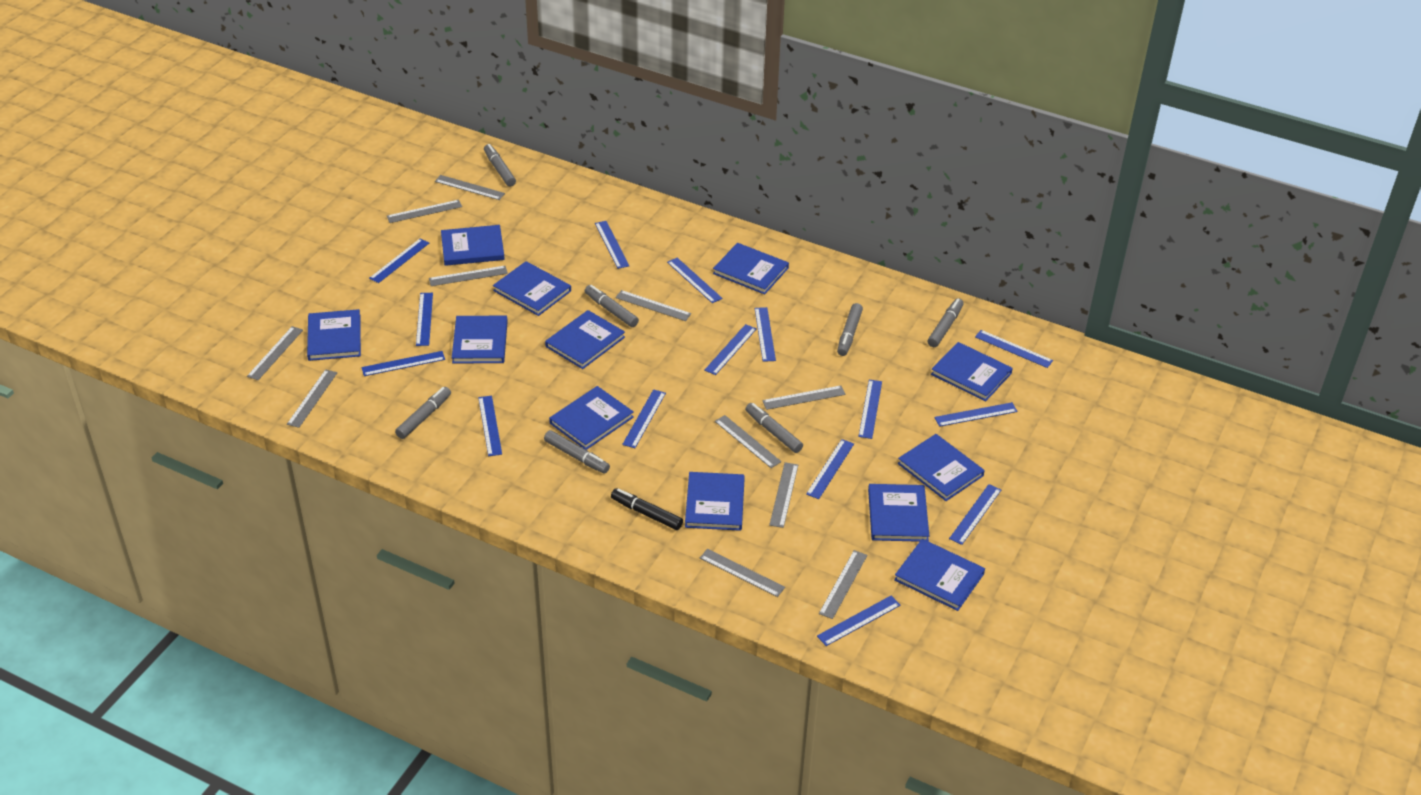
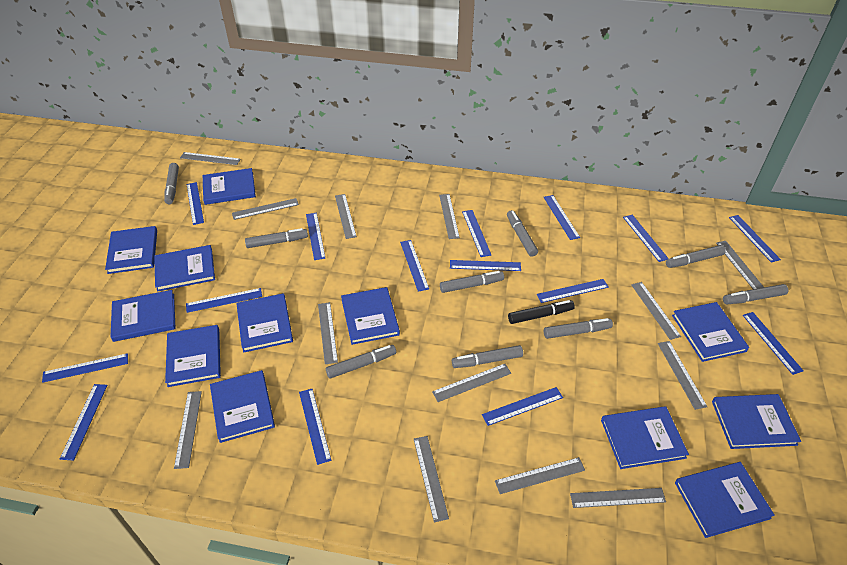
grey marker: [395,387,451,439] [484,144,516,186] [544,430,610,474] [585,285,639,327] [745,403,803,453] [837,303,863,356] [927,298,964,347] = 7 -> [164,163,179,204] [245,228,308,248] [326,345,396,379] [440,271,504,293] [452,345,523,368] [507,210,538,257] [544,318,613,339] [666,245,726,268] [723,284,788,304] = 9
grey ruler: [247,326,303,380] [287,369,337,428] [387,200,462,223] [429,266,508,286] [435,175,505,200] [615,290,691,321] [700,549,785,597] [715,415,781,468] [762,385,845,410] [769,462,798,528] [819,550,867,619] = 11 -> [174,391,202,469] [180,152,241,165] [232,198,299,220] [318,302,338,364] [335,194,357,239] [414,436,449,522] [432,364,511,402] [439,194,460,239] [495,457,585,494] [570,488,666,508] [631,282,681,340] [658,341,707,410] [716,241,764,289] = 13

